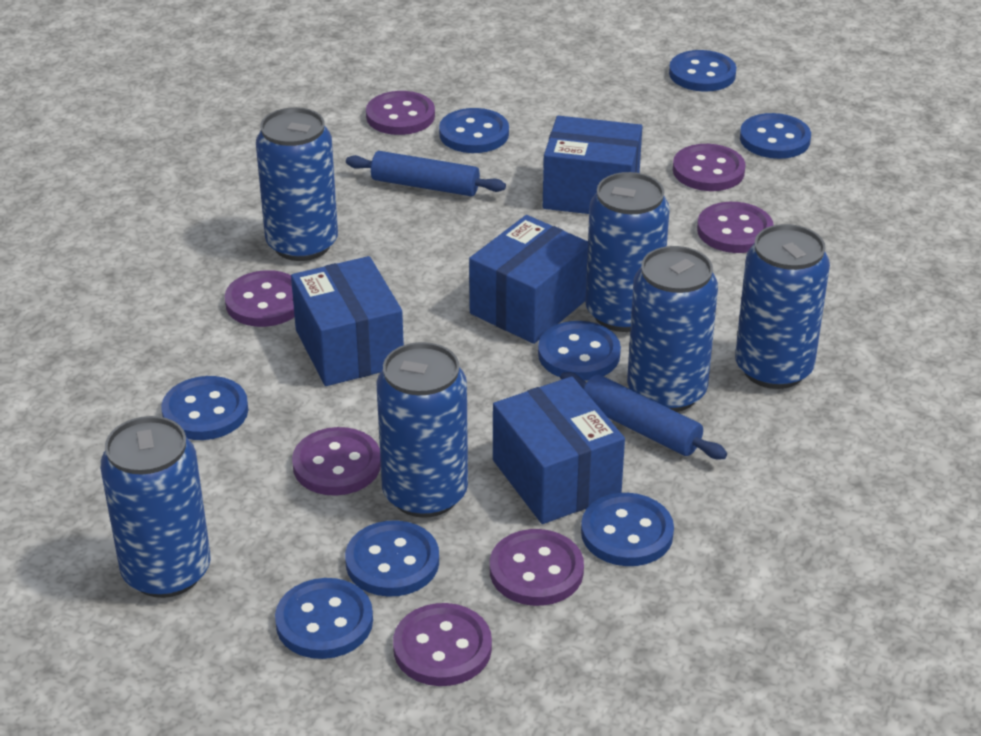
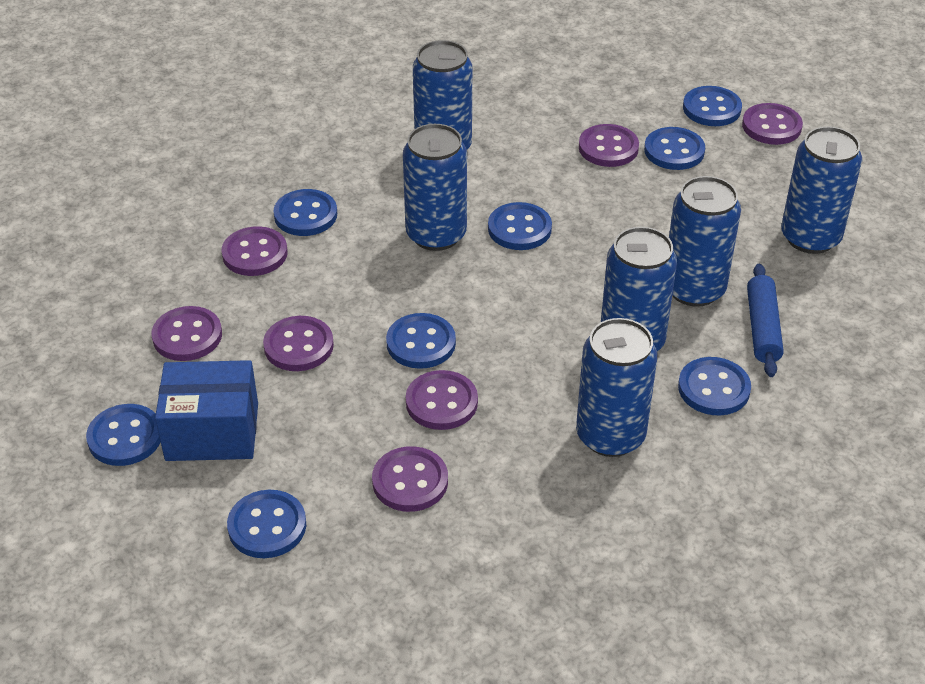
blue box: [291,256,404,386] [469,215,588,344] [493,377,625,524] [543,116,642,214] = 4 -> [155,360,258,461] = 1
blue rolling pin: [346,151,506,196] [560,372,727,459] = 2 -> [747,264,784,377] = 1

